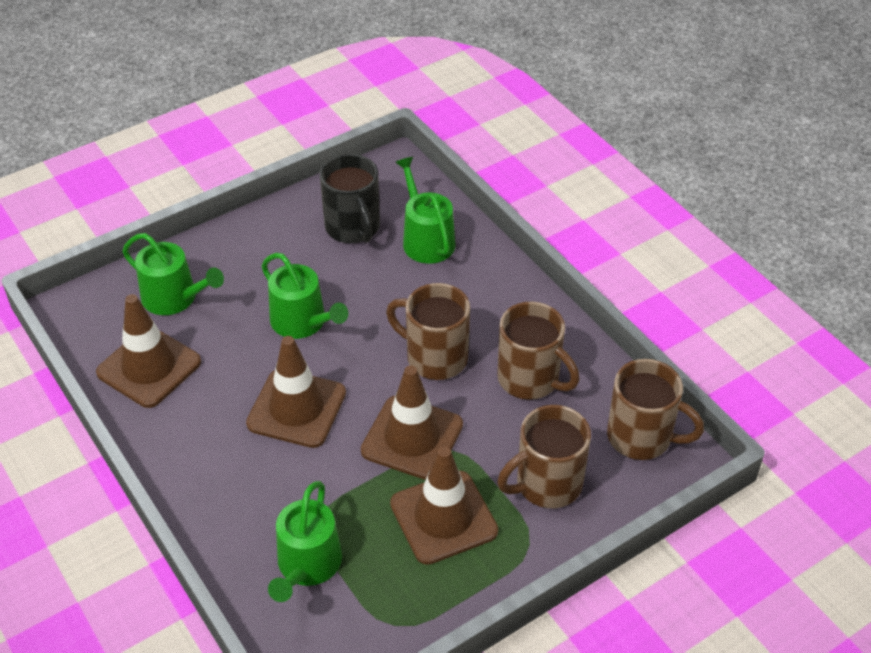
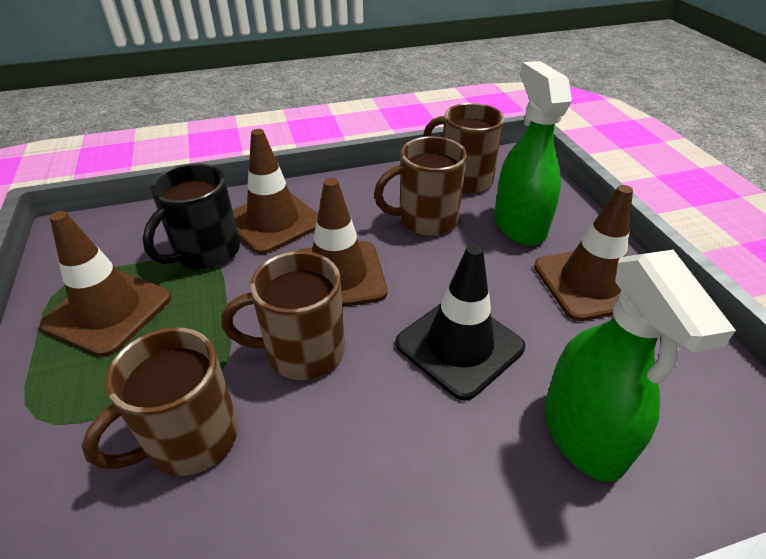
black traffic cone: none = 0 -> [395,244,525,401] = 1
green spray bottle: none = 0 -> [494,61,572,246] [545,250,736,482] = 2
green watering can: [122,233,224,315] [262,253,348,339] [268,481,342,602] [395,157,456,264] = 4 -> none = 0

